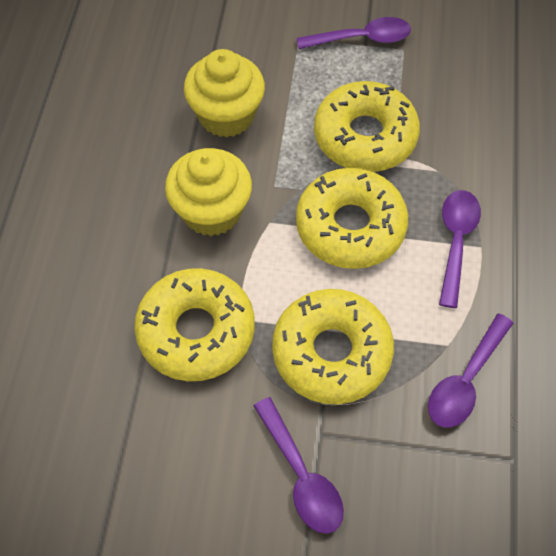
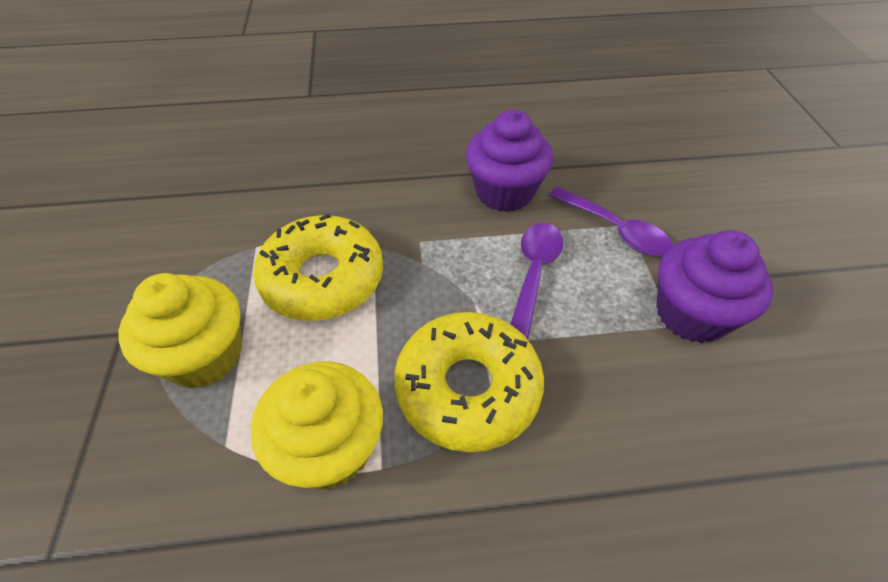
purple cupcake: none = 0 -> [466,110,553,212] [656,230,773,343] = 2
purple spoon: [254,397,344,534] [296,17,411,49] [428,314,513,428] [439,190,481,308] = 4 -> [511,223,563,340] [549,187,673,256] = 2
yellow donut: [134,268,255,381] [272,289,394,405] [296,168,408,269] [314,81,420,172] = 4 -> [253,213,383,321] [394,312,544,452] = 2

